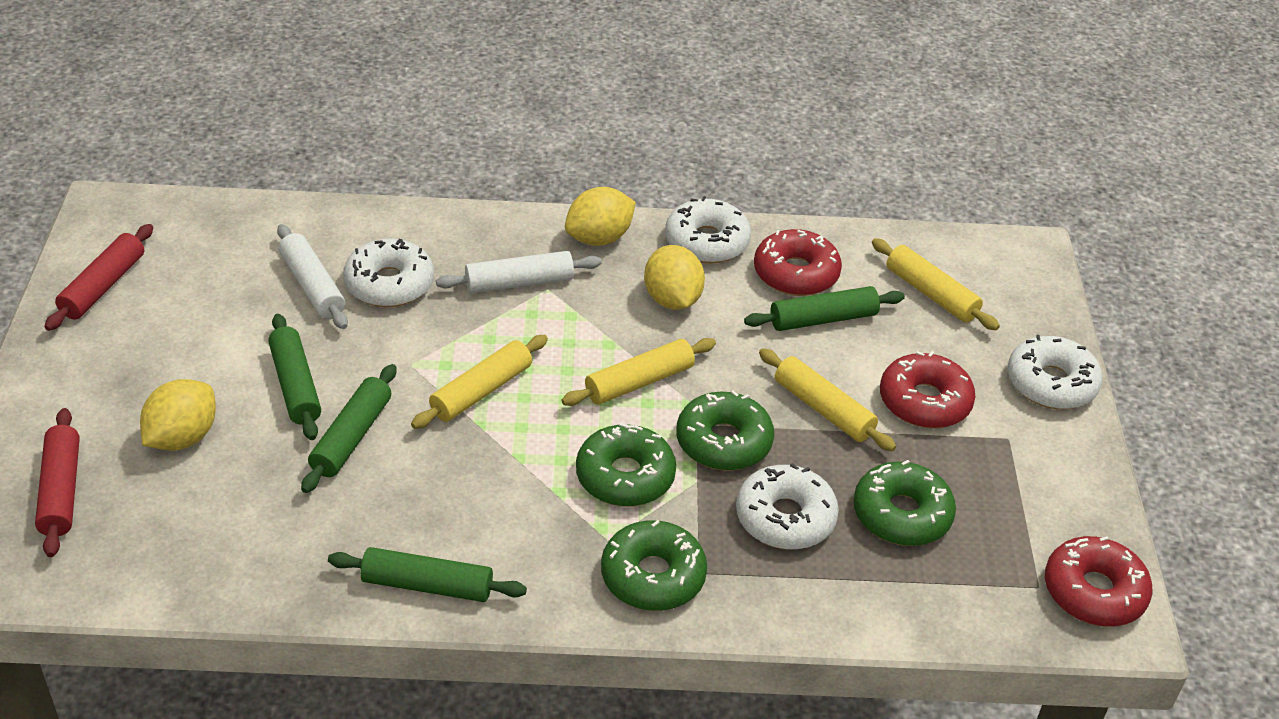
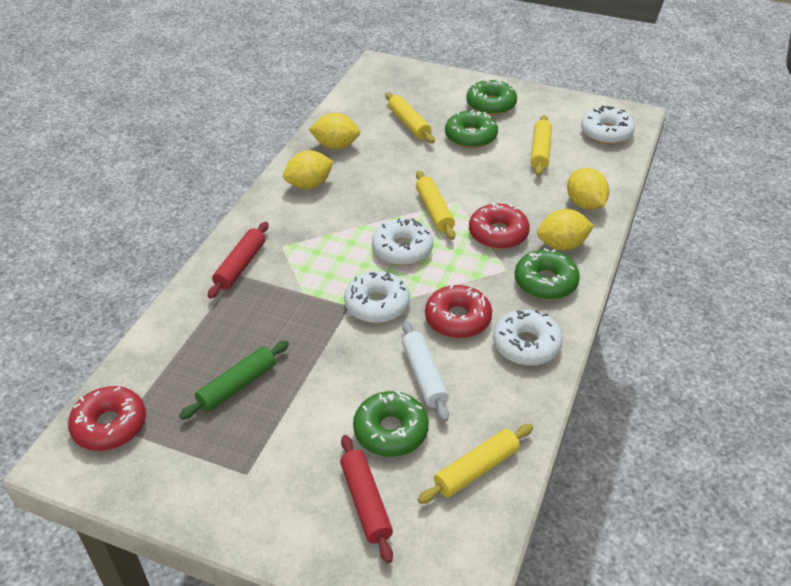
green rolling pin: [268,314,321,440] [301,364,396,493] [328,547,527,602] [744,286,905,331] = 4 -> [179,341,289,420] = 1
white rolling pin: [277,224,348,329] [436,251,602,293] = 2 -> [402,321,449,422] = 1
yellow lemon: [140,379,216,451] [565,187,636,246] [644,245,705,310] = 3 -> [283,150,334,189] [309,113,360,149] [537,209,594,250] [567,168,609,210] = 4

